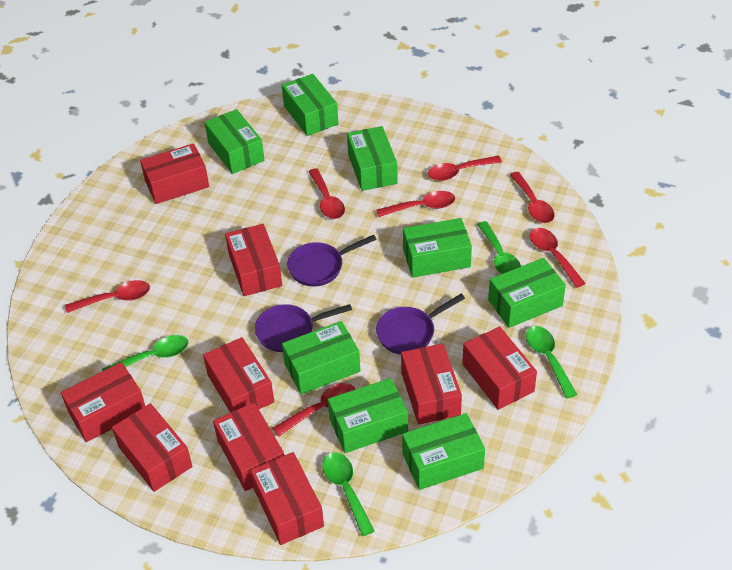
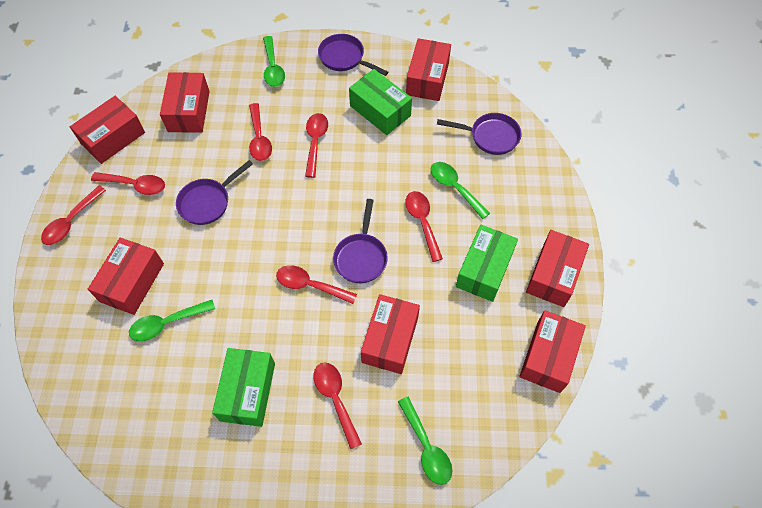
green box: [205,109,264,174] [282,74,338,136] [282,321,360,394] [328,378,408,453] [347,126,398,191] [402,413,485,490] [403,218,472,278] [488,258,566,328] = 8 -> [212,348,275,427] [349,69,412,135] [456,225,518,302] = 3
purple pan: [255,304,352,352] [287,235,377,286] [376,294,465,355] = 3 -> [176,160,253,225] [318,34,388,76] [333,199,388,283] [437,113,521,155] = 4
red box: [61,362,145,442] [112,403,192,492] [140,143,209,204] [203,337,274,413] [213,402,284,491] [225,224,282,296] [250,452,324,545] [401,343,462,425] [462,326,537,410] = 9 -> [70,96,145,164] [88,238,164,315] [160,72,210,133] [361,294,420,374] [406,38,451,101] [519,310,586,393] [526,230,589,307] = 7

